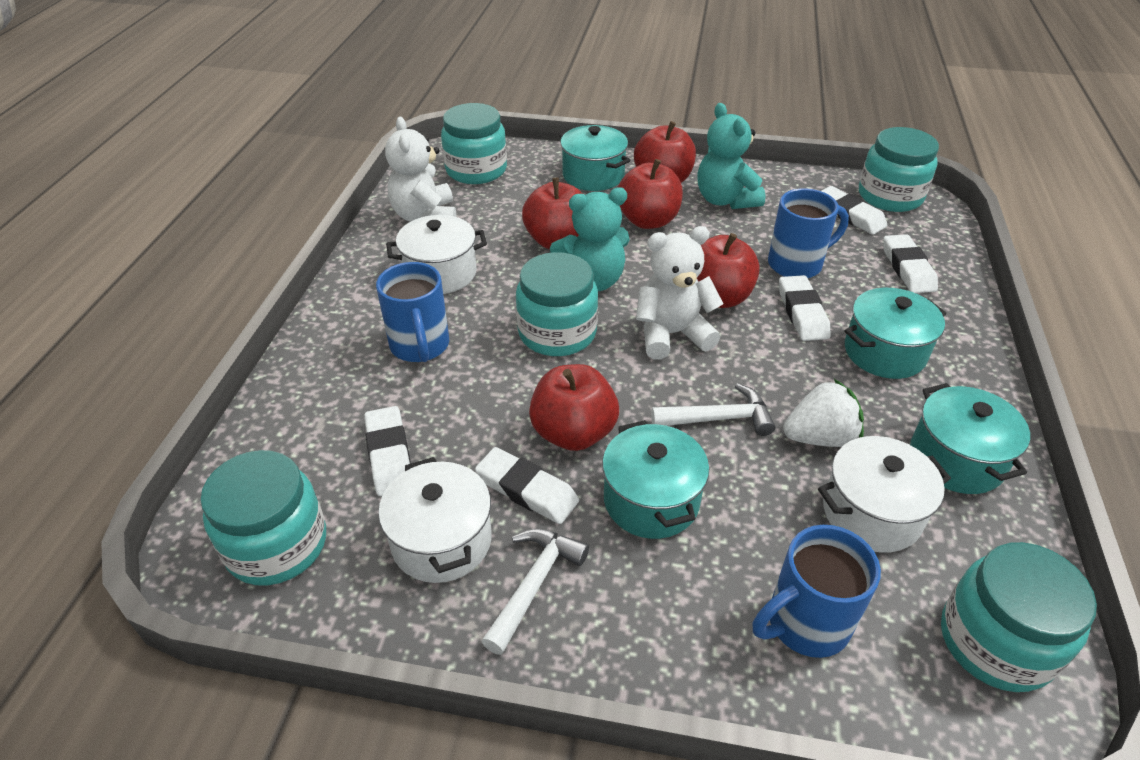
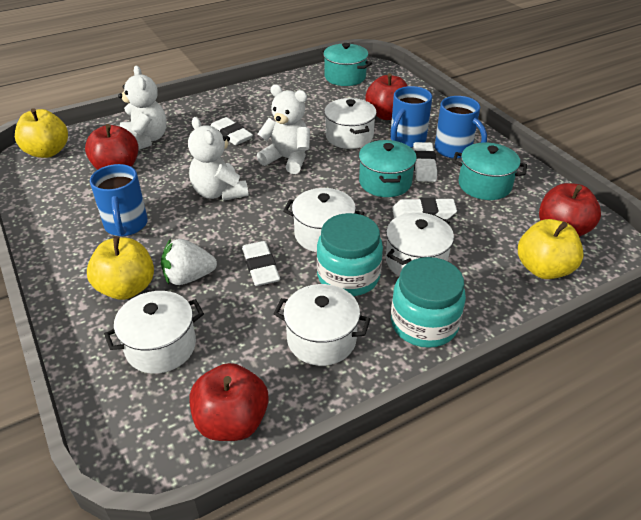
red apple: [522,178,583,249] [529,364,619,451] [617,159,683,229] [634,121,696,183] [697,233,760,308] = 5 -> [85,124,139,170] [190,363,269,441] [365,73,407,120] [539,183,601,237] = 4
turquoise jar: [200,450,326,585] [441,103,507,184] [516,252,598,356] [859,127,939,212] [941,542,1097,692] = 5 -> [317,213,383,296] [391,257,466,348] = 2
turquoise pot: [559,125,631,191] [602,420,709,539] [845,288,947,379] [910,383,1030,494] = 4 -> [320,43,372,86] [359,140,417,197] [453,143,527,200] = 3
turquoise teddy bear: [550,187,630,291] [697,103,765,209] = 2 -> none = 0
white eraser: [364,406,411,496] [475,447,579,524] [779,275,830,341] [821,186,887,235] [883,234,938,293] = 5 -> [210,117,253,145] [242,241,280,286] [392,198,457,219] [413,142,437,182] = 4
white hammer: [481,529,589,655] [651,383,775,436] = 2 -> none = 0
white pot: [378,457,492,583] [386,215,487,294] [818,436,951,553] = 3 -> [104,291,204,374] [274,284,370,366] [283,188,364,252] [324,98,377,149] [386,212,454,277] = 5
white teddy bear: [385,117,456,222] [636,226,724,360] = 2 -> [118,66,167,150] [188,117,248,201] [257,84,310,174] = 3
yellow apple: none = 0 -> [15,108,68,158] [87,236,154,300] [518,219,584,279] = 3

